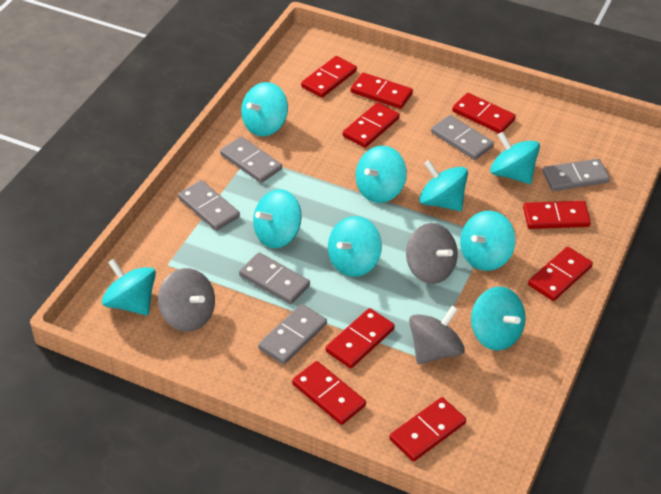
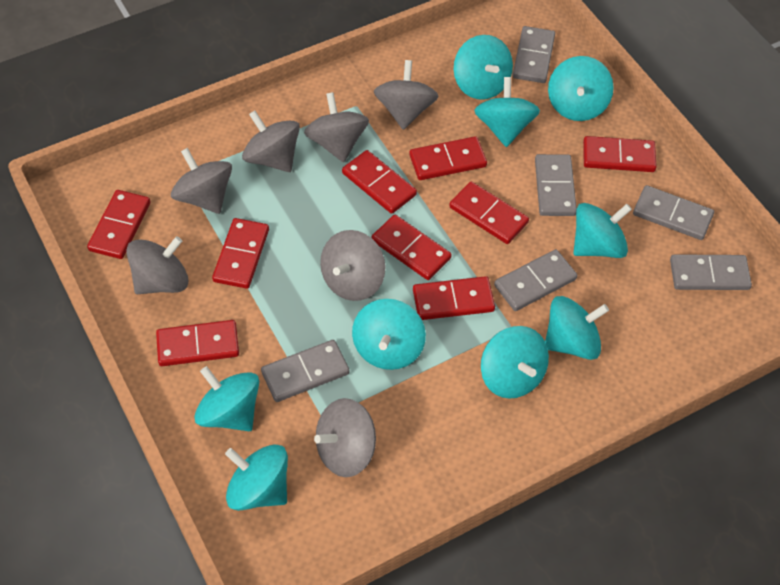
grey spinning top: [158,268,215,332] [406,223,458,284] [409,306,465,364] = 3 -> [126,236,189,294] [171,148,232,214] [242,111,300,172] [304,92,369,162] [314,398,376,477] [320,230,385,301] [374,60,438,130] = 7

